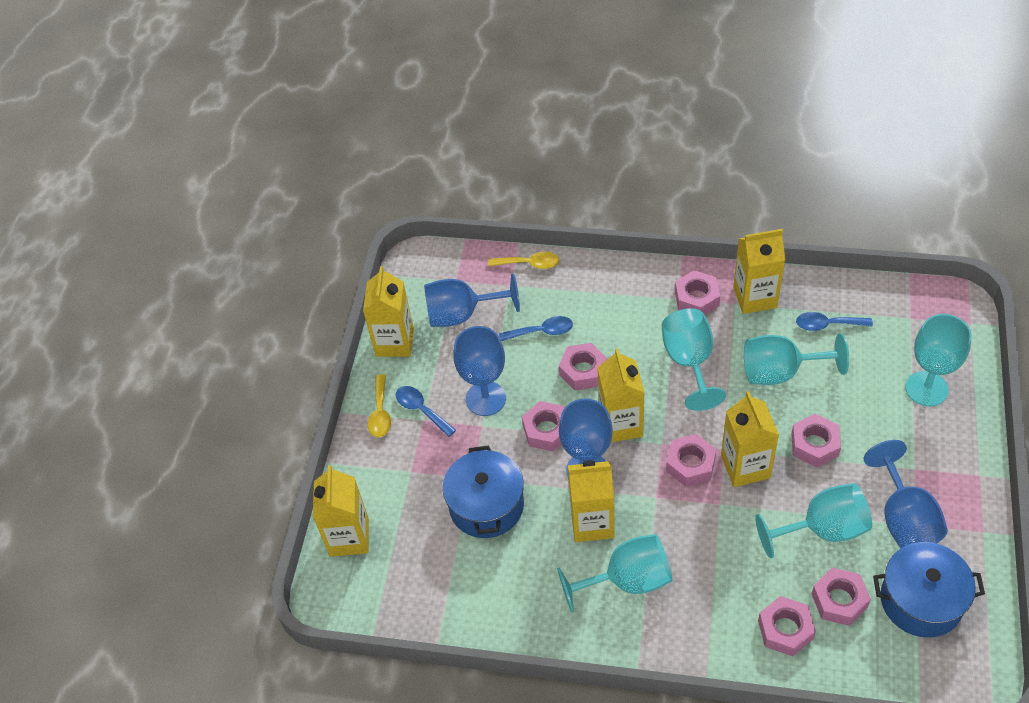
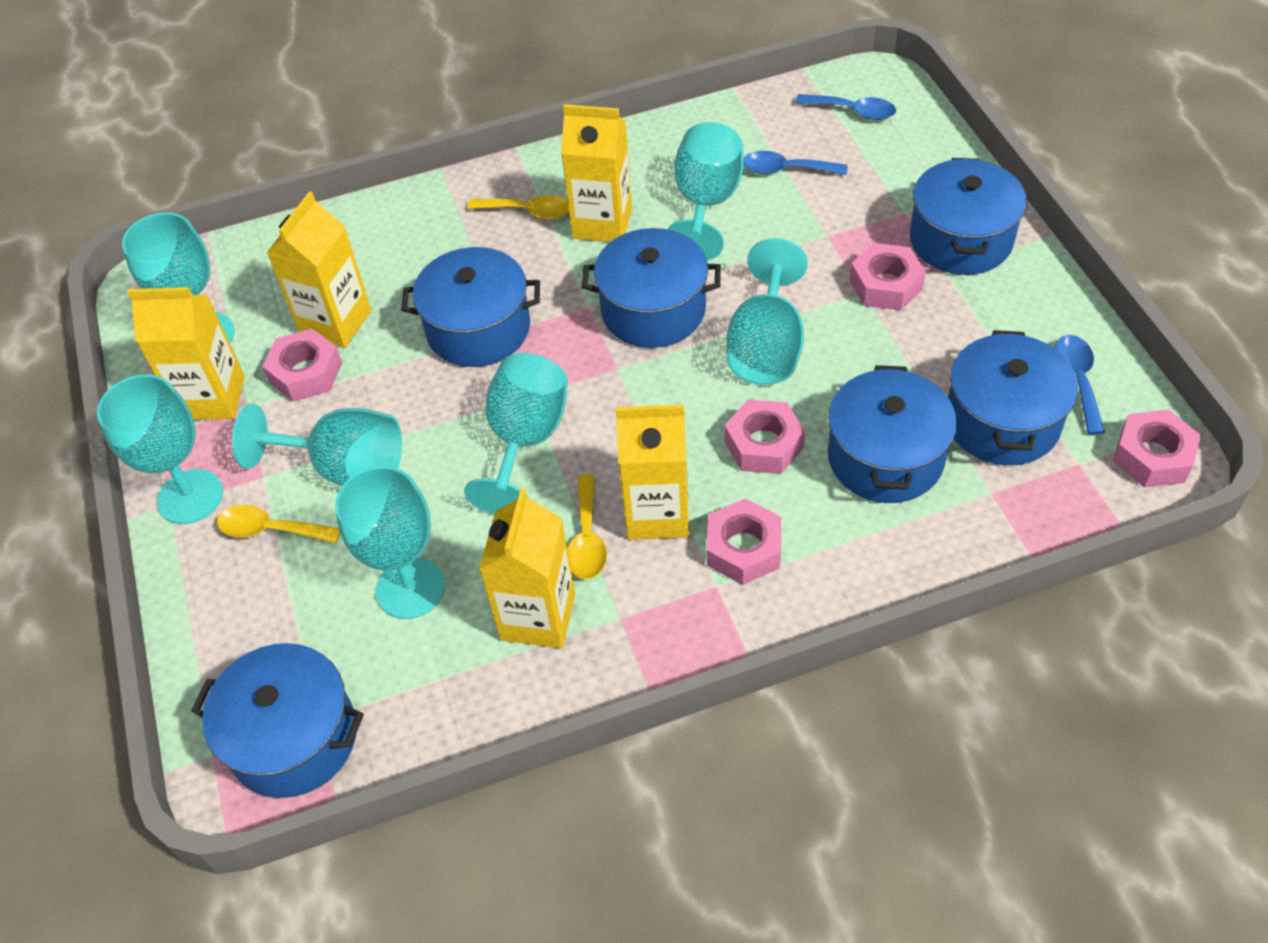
blue goblet: [424,273,520,327] [454,326,506,416] [559,399,613,480] [863,440,948,548] = 4 -> none = 0
blue pot: [443,446,524,538] [873,542,985,638] = 2 -> [192,643,364,798] [401,247,540,367] [582,228,721,348] [828,365,957,503] [910,158,1027,275] [948,330,1078,465] = 6
pink nut: [522,401,565,452] [559,343,607,391] [666,434,716,487] [675,270,720,315] [758,596,816,656] [791,414,841,467] [812,568,871,626] = 7 -> [262,329,342,402] [706,498,781,585] [725,400,805,474] [850,243,926,311] [1113,410,1201,487] = 5
turquoise goblet: [557,534,672,612] [662,308,726,411] [744,333,849,385] [755,483,872,558] [905,314,972,406] = 5 -> [97,374,223,524] [122,212,235,343] [232,404,402,486] [335,466,445,619] [464,353,568,515] [668,122,744,261] [727,238,808,385] = 7
yellow carton: [313,465,369,557] [363,266,414,357] [568,460,614,542] [597,348,645,442] [721,391,779,487] [733,229,785,314] = 6 -> [127,287,245,420] [267,191,371,348] [479,489,575,648] [561,104,632,242] [616,404,689,540] = 5
yellow spoon: [368,374,391,437] [488,252,560,269] = 2 -> [217,505,340,543] [467,195,569,219] [567,474,607,579] = 3

